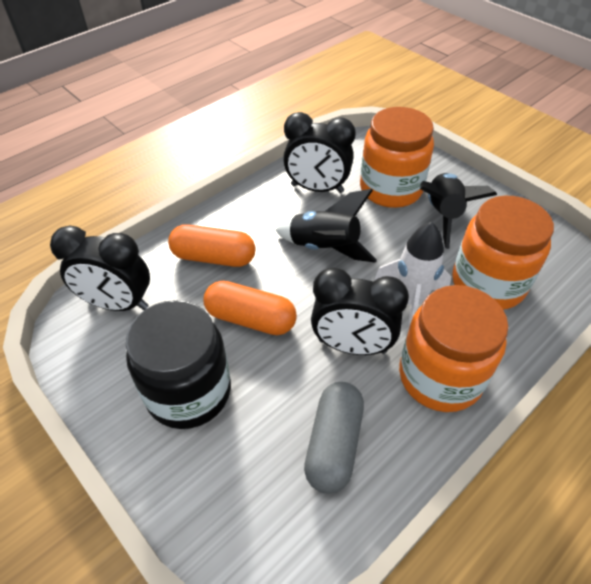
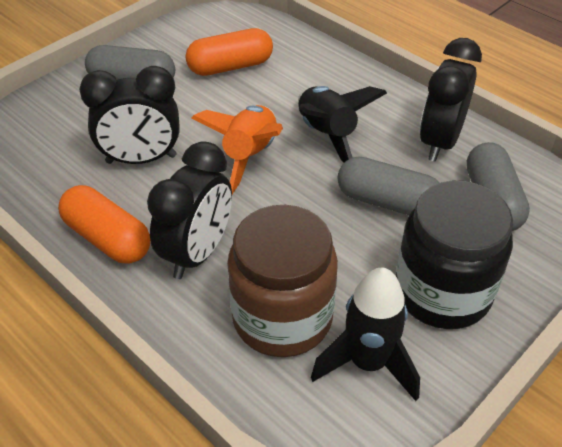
brown jar: none = 0 -> [227,205,338,357] = 1
grey capsule: [304,382,364,494] = 1 -> [85,45,175,80] [337,157,440,215] [466,142,530,231] = 3
orange jar: [360,107,434,208] [399,285,509,412] [452,196,554,310] = 3 -> none = 0
orange rocket: none = 0 -> [191,105,283,194] = 1
white rocket: [374,222,451,330] = 1 -> none = 0

